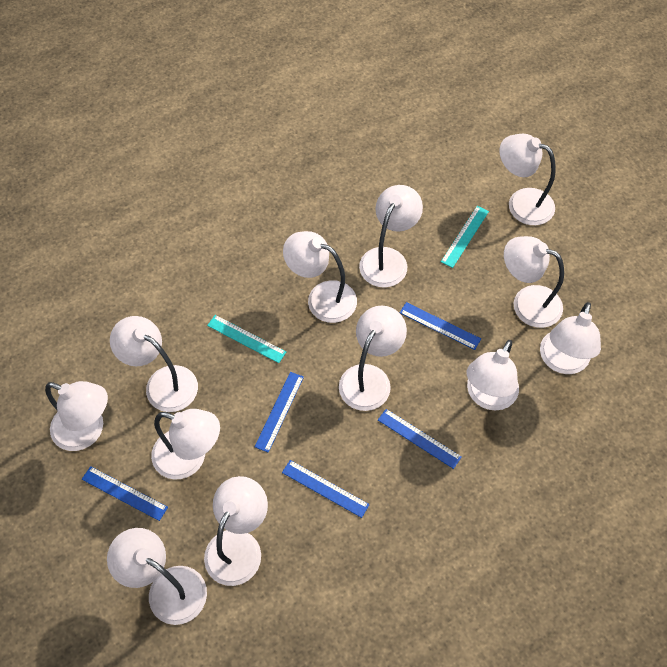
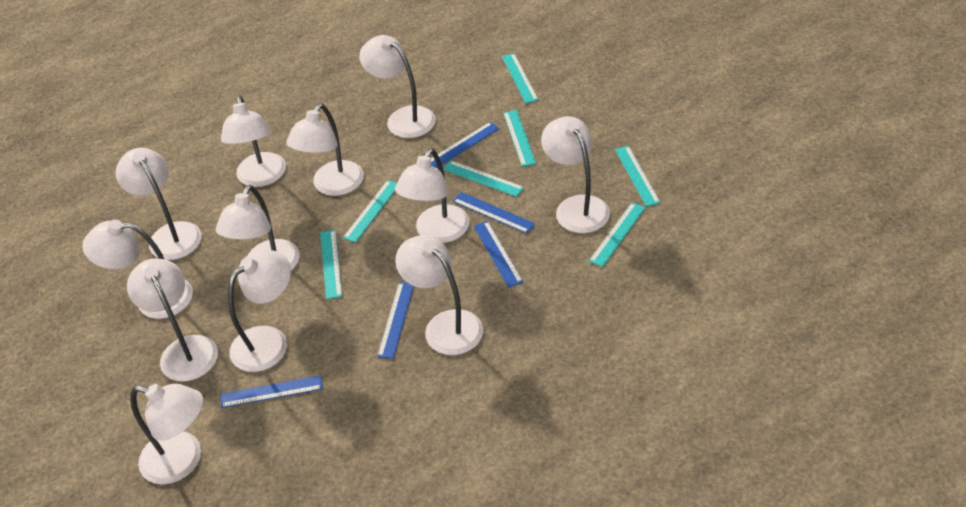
turquoise ruler: [207,315,286,363] [441,206,489,268] = 2 -> [320,230,342,299] [343,180,397,243] [443,160,524,197] [502,53,539,103] [503,110,536,167] [589,202,646,267] [615,146,661,207] = 7

